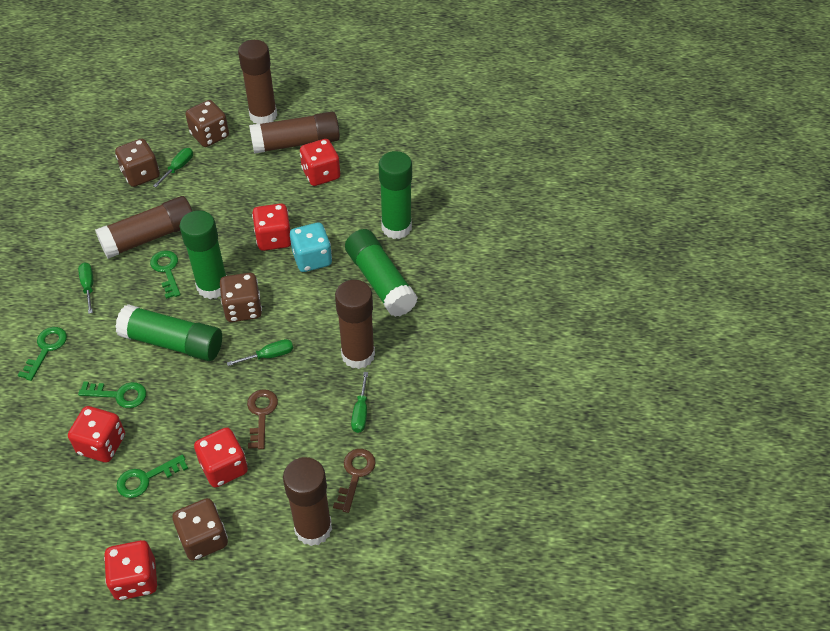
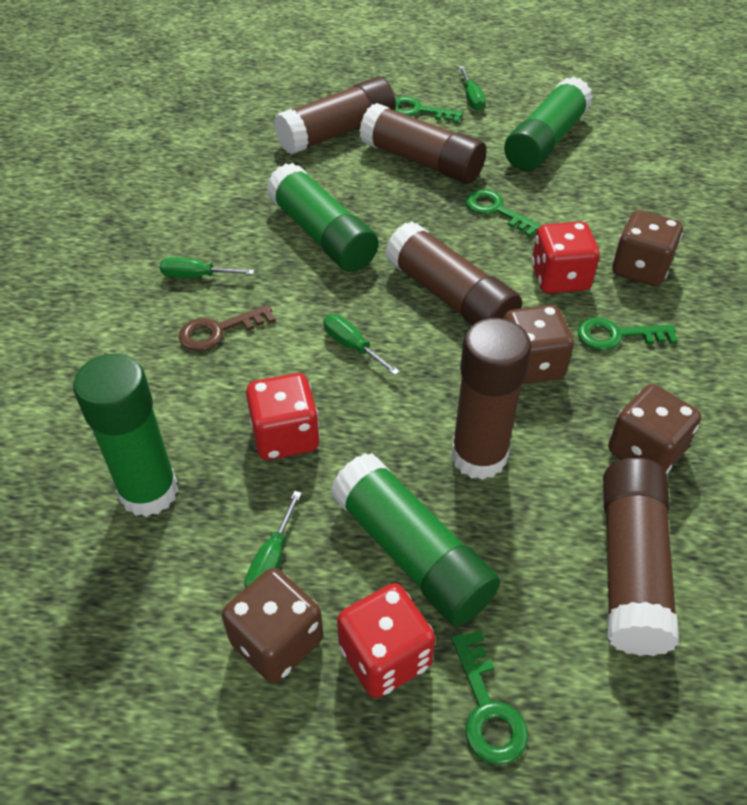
brown key: [247,389,278,449] [333,449,376,513] = 2 -> [179,305,276,351] = 1
red dice: [68,406,125,462] [104,540,157,600] [194,427,248,488] [252,203,291,251] [300,139,340,186] = 5 -> [246,373,320,460] [337,583,435,698] [531,222,600,293] = 3
turquoise dice: [290,222,332,272] = 1 -> none = 0

